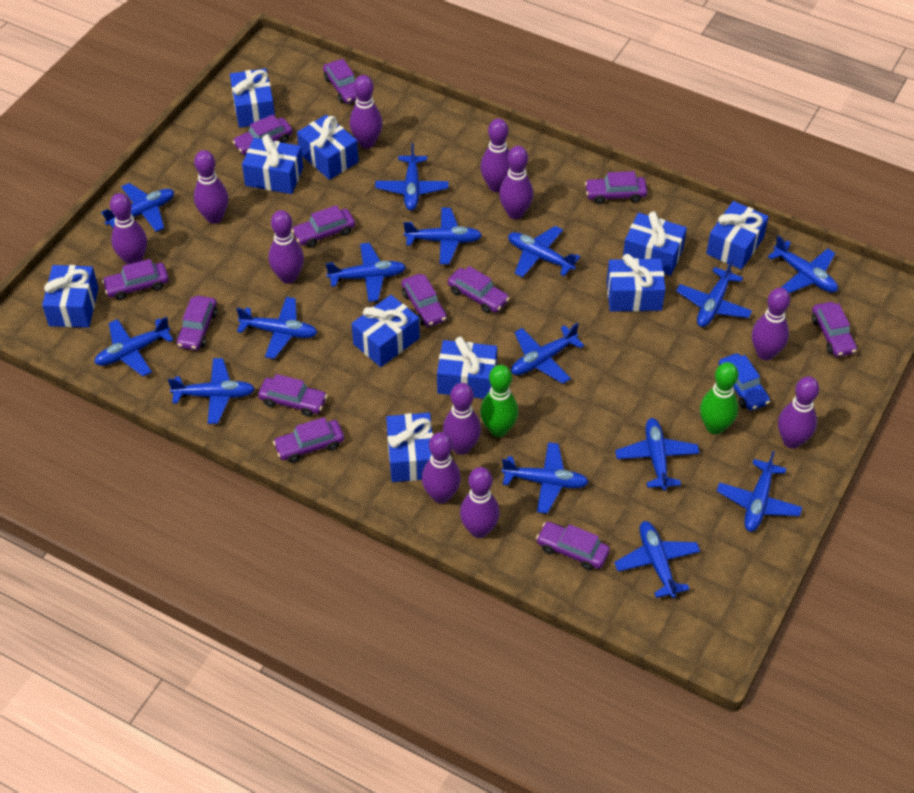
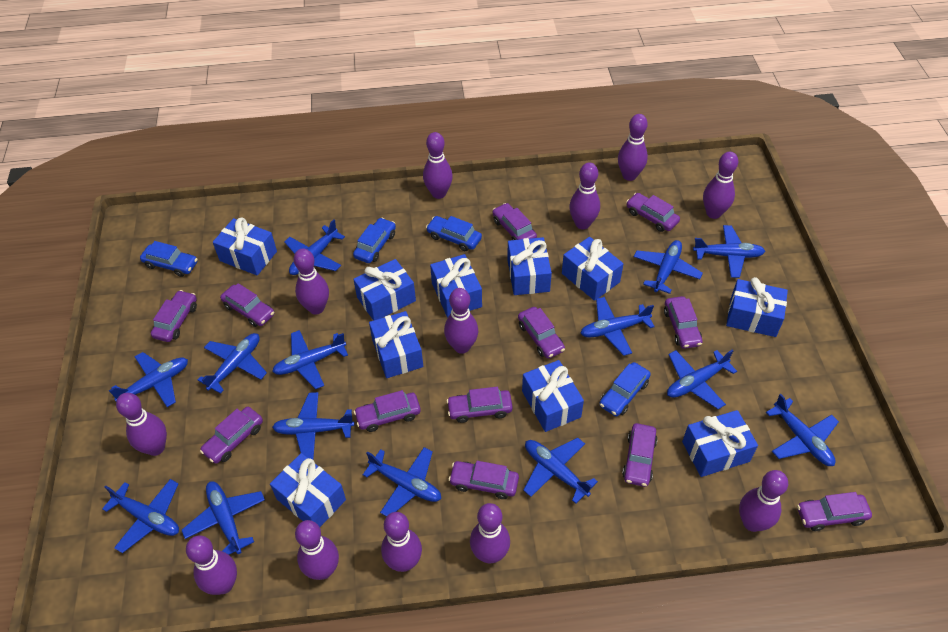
blue car: [719,353,770,411] = 1 -> [140,241,197,277] [353,218,396,263] [426,216,482,251] [599,362,651,416] = 4
blue plane: [94,317,174,376] [101,183,174,232] [168,358,255,424] [236,297,317,359] [326,243,406,302] [375,143,449,211] [403,208,482,264] [502,442,589,514] [508,226,580,277] [511,323,584,384] [614,521,700,598] [615,418,699,491] [676,259,752,327] [717,451,802,532] [768,236,838,293] = 15 -> [102,479,179,553] [109,352,188,407] [182,481,265,555] [198,333,267,394] [272,330,348,389] [272,392,355,459] [284,219,345,275] [363,447,441,516] [523,438,598,504] [580,297,655,356] [634,240,703,294] [667,350,737,409] [693,225,765,278] [766,394,839,466] = 14
green bowling pin: [480,365,518,437] [700,362,739,435] = 2 -> none = 0
purple bowling pin: [110,193,147,265] [194,150,228,224] [268,210,304,284] [349,75,383,148] [422,432,461,504] [443,383,481,455] [460,467,500,538] [480,119,510,192] [499,146,533,219] [752,288,790,360] [778,376,819,449] = 11 -> [116,393,167,456] [186,535,237,595] [294,249,329,315] [295,520,339,580] [381,512,422,572] [423,132,453,199] [444,288,478,354] [470,503,510,563] [569,163,600,229] [618,114,648,181] [703,152,738,219] [739,470,788,532] = 12

